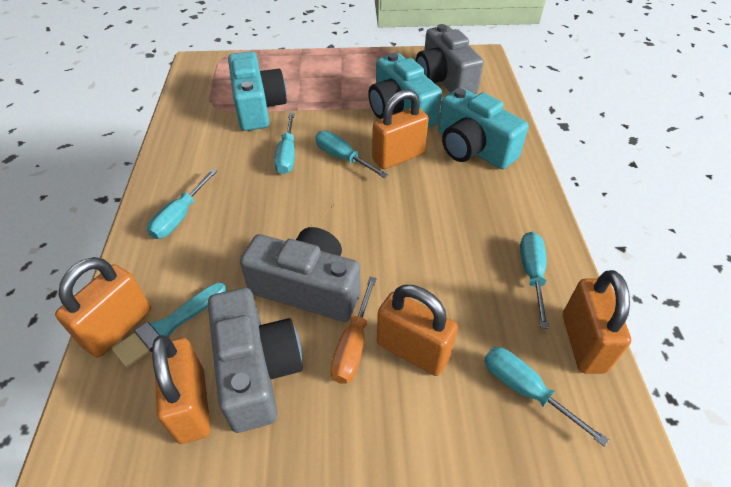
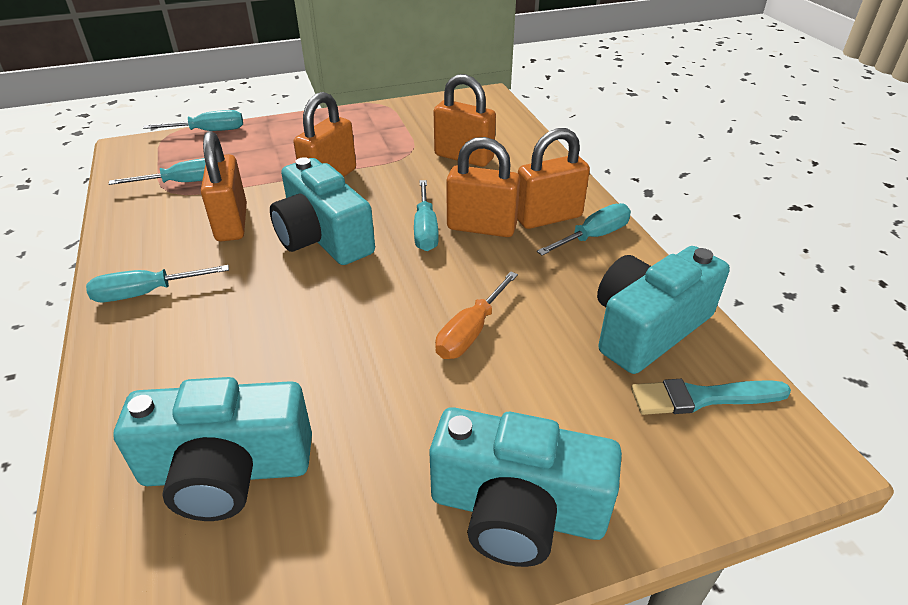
grey camera: [208,288,303,433] [240,227,360,322] [416,24,484,94] = 3 -> none = 0
turquoise camera: [228,51,287,131] [368,53,442,128] [438,88,529,169] = 3 -> [113,377,312,521] [270,157,375,265] [430,407,622,567] [597,246,730,374] = 4

